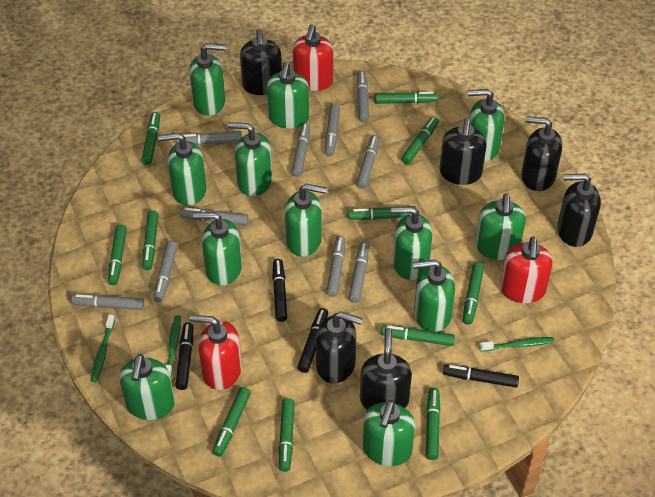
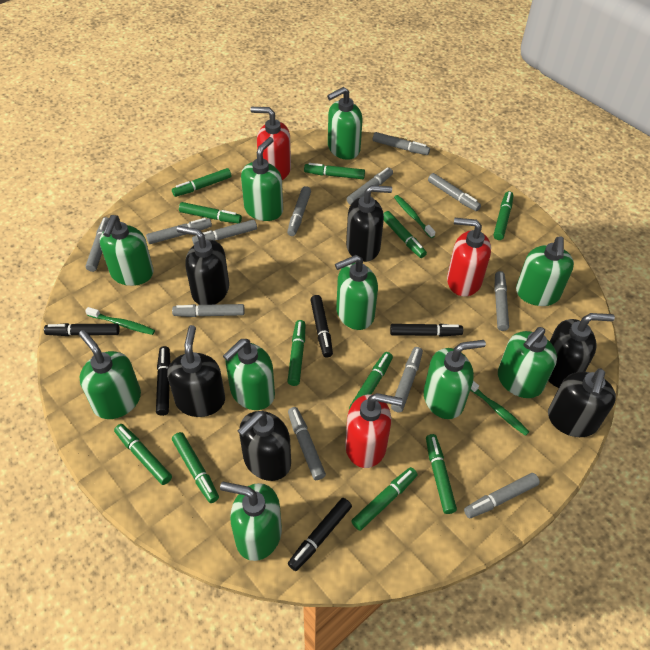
black marker: [175,322,193,390] [272,259,287,322] [297,308,328,373] [443,365,519,388] = 4 -> [44,323,120,336] [156,346,171,416] [288,498,352,571] [310,295,333,357] [390,324,463,337] = 5
green soap dispenser: [119,354,175,420] [158,133,207,206] [189,43,226,116] [193,212,242,286] [228,122,272,197] [267,62,309,129] [285,184,327,257] [362,400,415,466] [391,207,432,280] [413,259,455,332] [468,89,505,162] [475,193,526,260] = 12 -> [79,330,141,419] [100,215,154,286] [220,482,282,561] [223,339,275,410] [241,137,283,221] [327,87,363,160] [335,255,378,330] [424,340,486,419] [498,327,557,398] [516,237,574,306] = 10
grey marker: [71,294,144,310] [153,241,177,302] [177,131,242,145] [180,208,249,225] [292,123,310,177] [325,104,340,156] [326,236,346,297] [349,242,369,303] [356,135,379,189] [357,71,369,122] = 10 -> [86,217,109,272] [146,218,212,244] [172,304,245,317] [192,220,257,245] [287,186,311,236] [288,407,326,480] [347,167,393,205] [373,132,430,155] [391,347,423,412] [428,173,481,211] [464,473,540,518] [494,271,509,331] = 12

